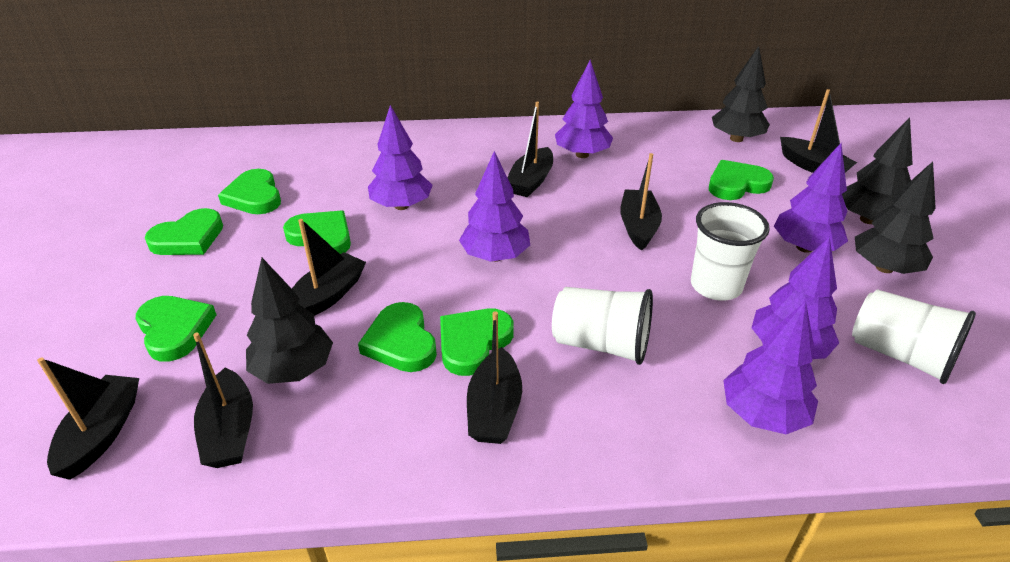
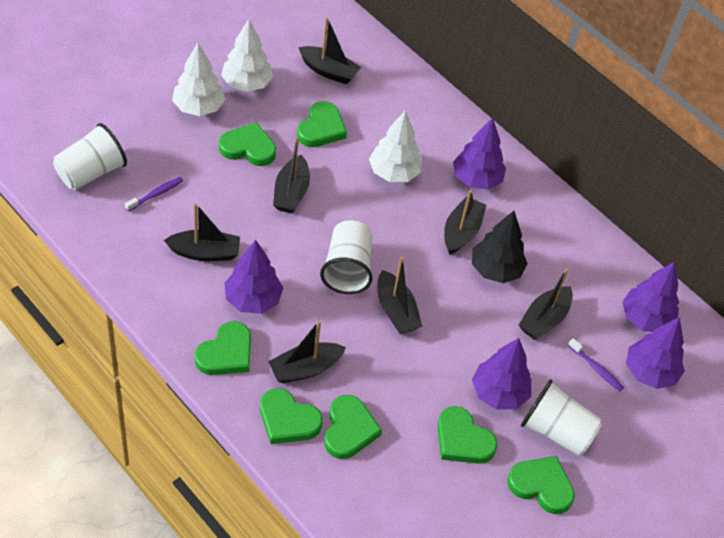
black tree: [246,258,333,384] [712,46,770,142] [842,118,913,224] [855,162,936,274] = 4 -> [472,211,528,283] = 1
purple toothbrush: none = 0 -> [125,177,183,212] [568,338,624,391] = 2
purple tree: [368,105,433,210] [459,151,530,262] [555,60,613,158] [723,301,818,434] [751,237,839,359] [774,143,848,253] = 6 -> [225,240,283,314] [453,117,506,189] [472,338,531,410] [622,262,679,332] [626,317,685,389] = 5
white tree: none = 0 -> [172,43,225,116] [221,19,273,92] [369,111,422,182] = 3

